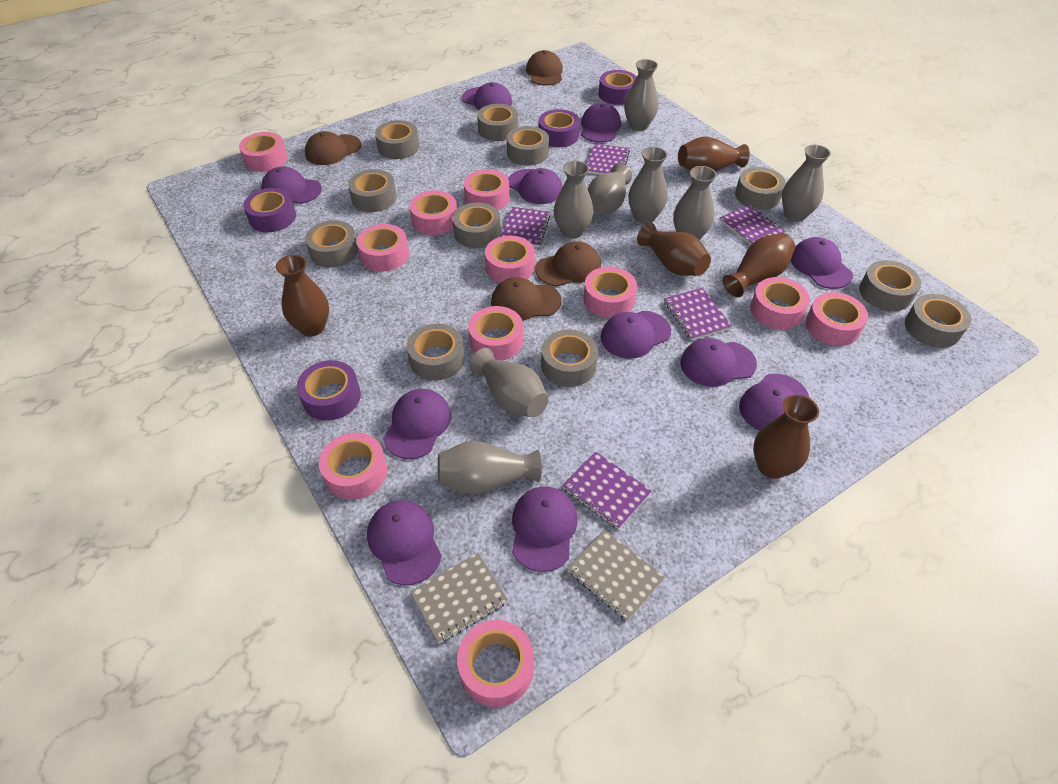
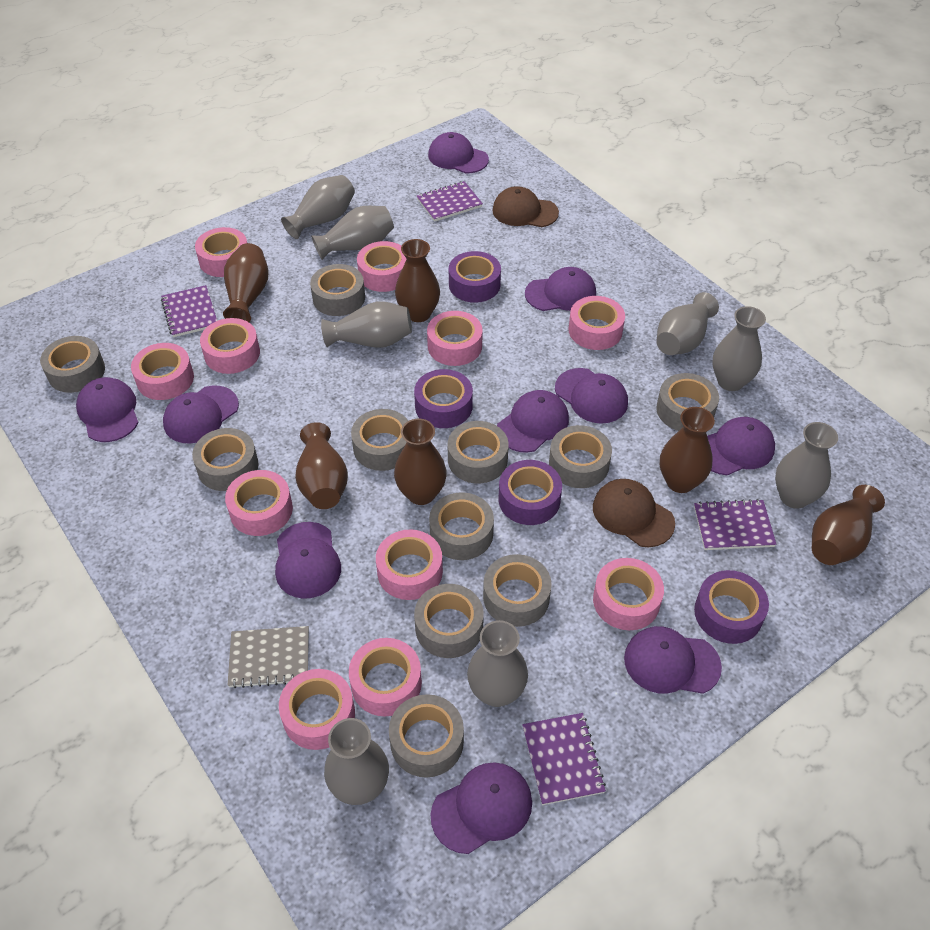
brown cap: [305,131,361,165] [491,277,562,321] [526,50,563,86] [536,241,601,287] = 4 -> [492,186,559,227] [593,479,675,547] = 2
brown vase: [276,255,329,336] [637,222,711,276] [678,136,750,171] [723,233,795,297] [753,395,819,479] = 5 -> [223,243,268,322] [295,422,348,509] [394,419,447,505] [395,239,440,322] [660,407,715,493] [812,485,885,565] = 6
grey notebook: [410,553,508,643] [567,530,665,621] = 2 -> [228,626,309,688] = 1
purple cap: [261,166,322,204] [367,500,442,585] [383,389,451,459] [462,82,512,110] [508,168,563,204] [512,487,578,572] [581,103,621,143] [601,311,671,359] [680,338,757,387] [739,374,809,431] [791,237,853,289] = 11 -> [76,377,139,442] [163,386,239,444] [275,522,341,599] [428,132,489,174] [431,762,532,854] [497,390,569,453] [525,267,596,311] [555,368,628,424] [624,626,722,694] [707,417,775,476] = 10
purple notebook: [500,207,550,247] [562,451,652,530] [587,143,630,175] [664,288,732,341] [719,204,785,245] = 5 -> [161,285,217,337] [417,181,483,222] [522,713,606,805] [694,499,777,550] = 4

